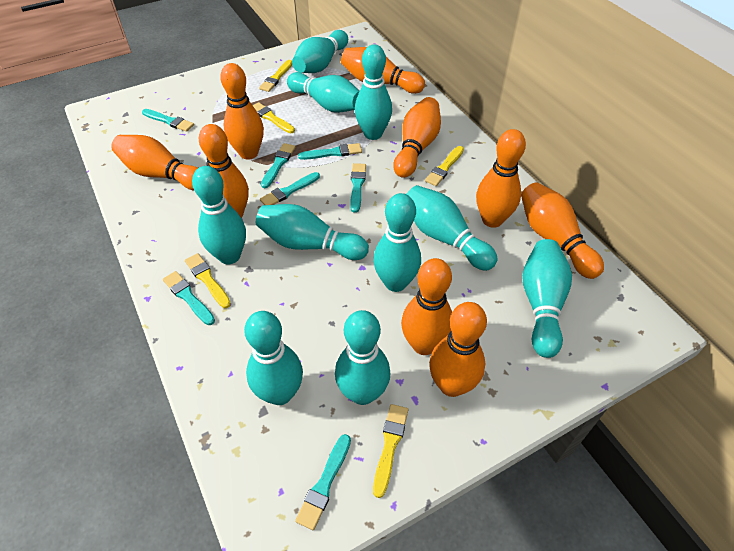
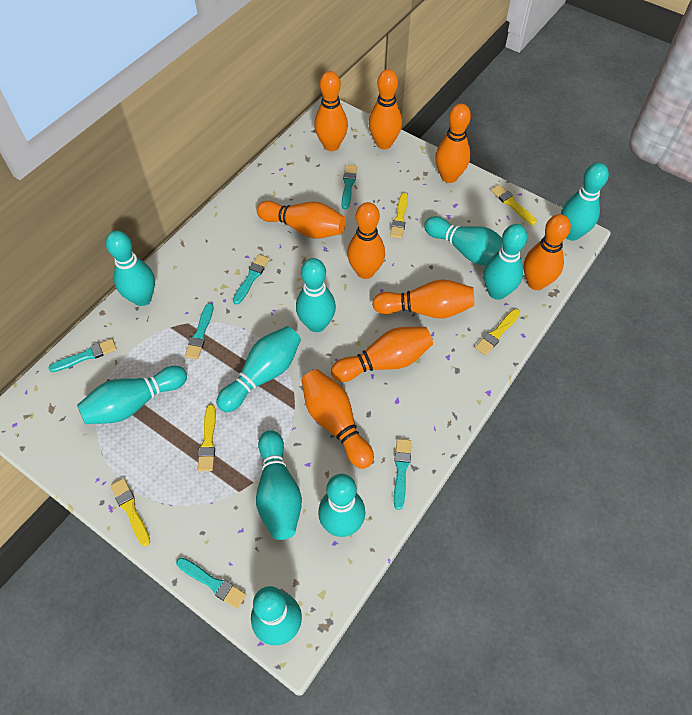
turquoise brush: [142,109,194,132] [163,271,215,325] [260,172,320,205] [261,143,295,188] [295,434,351,530] [298,143,362,160] [350,163,366,213] = 7 -> [48,339,117,372] [176,557,246,609] [185,303,213,359] [233,254,270,305] [342,165,357,210] [394,439,412,510] = 6

